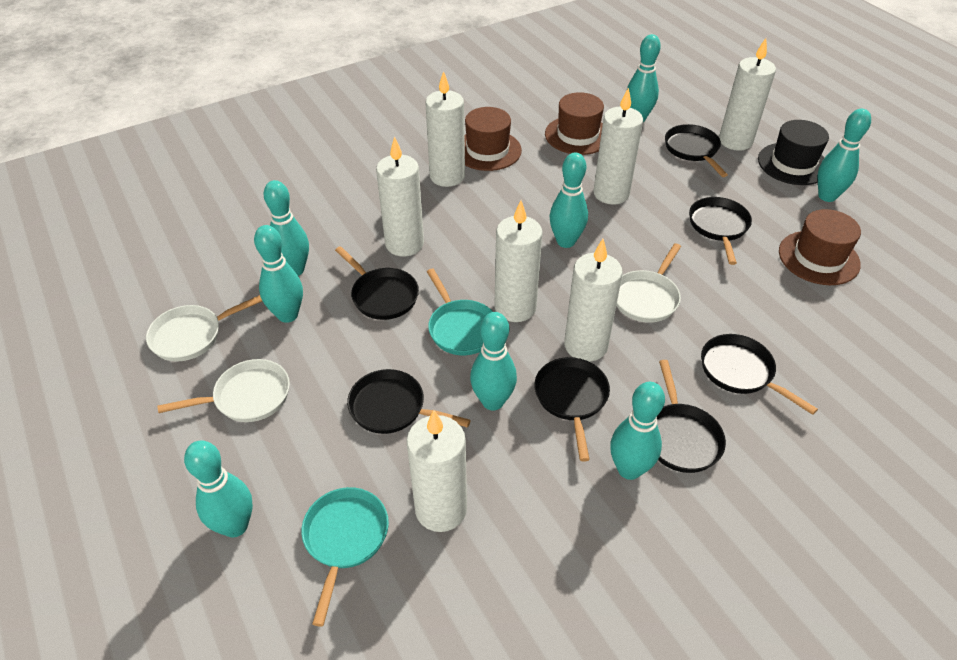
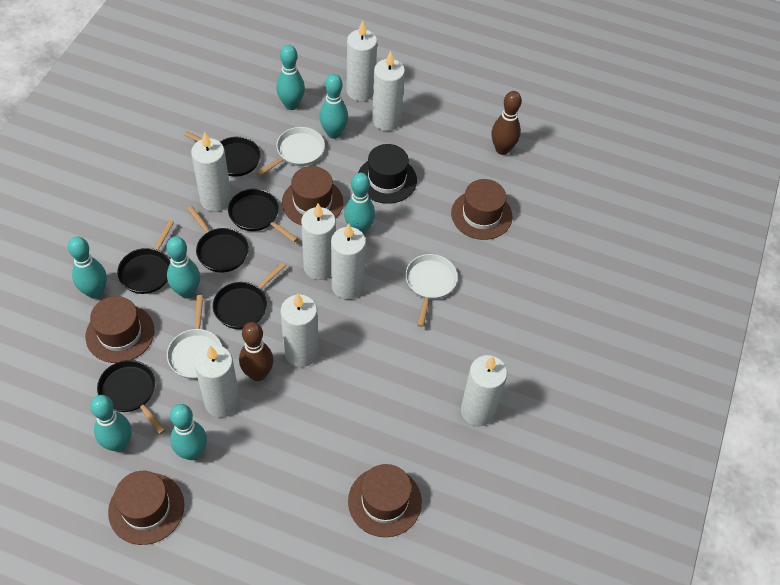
black pan: [335,246,419,320] [347,369,471,434] [534,357,610,462] [657,360,726,473] [665,124,728,177] [689,197,752,265] [701,334,818,415] = 7 -> [97,360,165,434] [117,220,174,294] [184,131,261,177] [187,206,249,273] [213,262,286,329] [228,189,298,242] = 6
brown bowling pin: none = 0 -> [239,322,274,381] [491,91,522,155] = 2
brown hat: [465,107,522,171] [545,92,604,155] [779,209,861,285] = 3 -> [85,296,154,363] [108,471,184,545] [282,166,343,225] [348,464,422,537] [451,179,513,240] = 5
turquoise bowling pin: [184,441,253,537] [254,225,303,323] [264,180,309,276] [470,312,517,411] [549,152,588,248] [610,382,665,480] [627,34,661,122] [818,109,871,202] = 8 -> [68,236,107,299] [90,395,131,452] [166,236,200,298] [170,404,207,460] [276,45,305,110] [319,74,348,139] [344,173,375,234] = 7
turquoise pan: [301,487,389,627] [427,269,493,355] = 2 -> none = 0
white candle: [376,136,424,256] [406,410,467,532] [425,71,465,187] [494,200,543,322] [564,239,622,362] [593,88,643,205] [719,38,776,151] = 7 -> [191,132,231,212] [194,345,240,417] [281,293,318,367] [301,203,336,280] [331,223,366,299] [347,21,377,101] [372,51,405,131] [461,355,507,426] = 8

